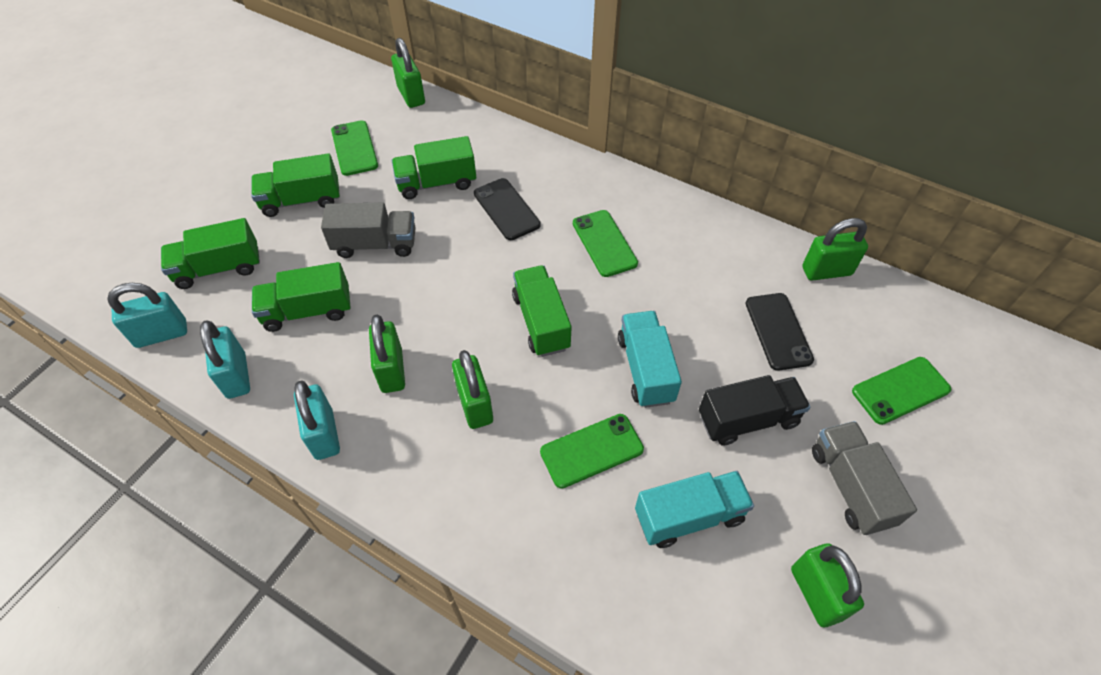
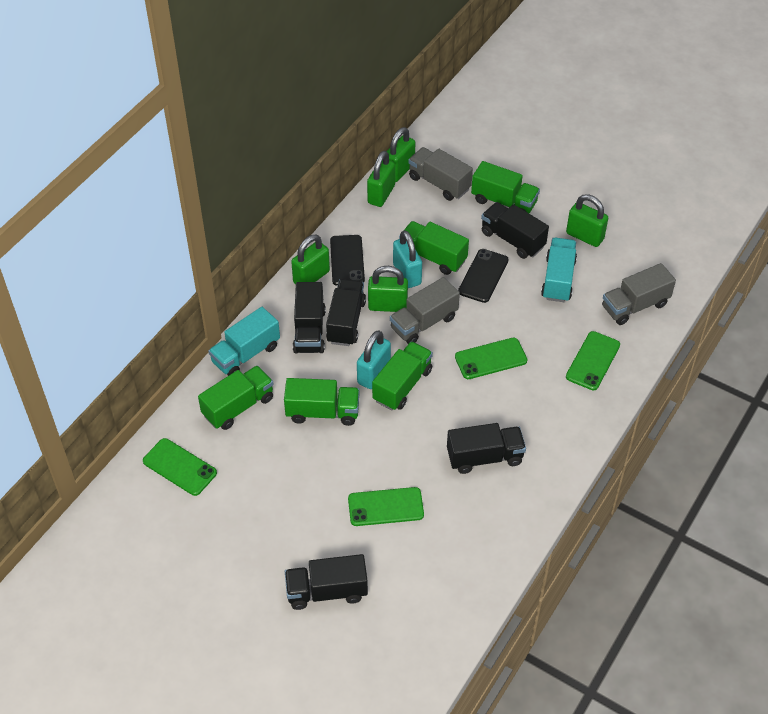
black truck: [699,375,810,446] = 1 -> [285,554,368,610] [293,282,326,353] [326,279,366,346] [447,423,526,474] [481,202,549,259] = 5
grey truck: [321,202,416,258] [812,421,917,535] = 2 -> [390,277,460,344] [408,147,473,201] [602,263,676,325] = 3
turquoise padlock: [107,283,187,348] [200,320,250,399] [294,381,340,460] = 3 -> [357,330,391,389] [393,230,422,288] = 2

